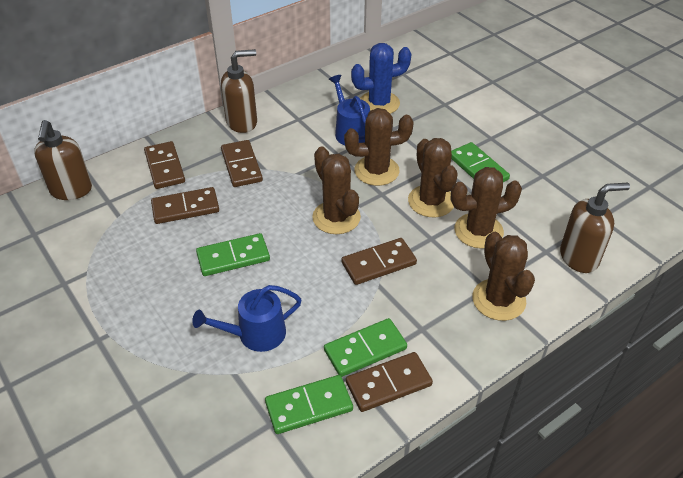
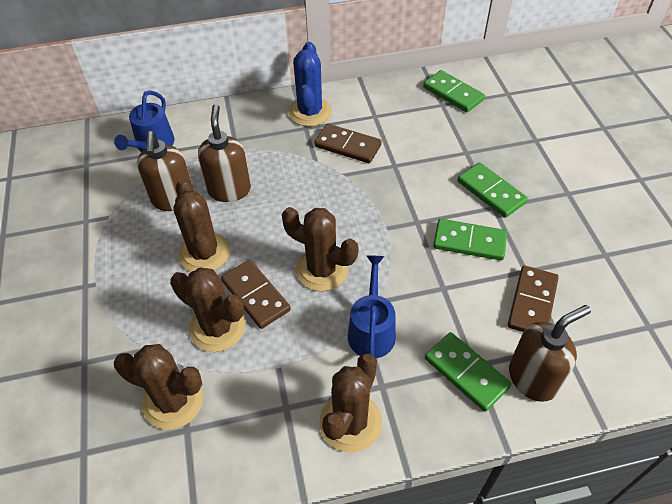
brown domino: [144,141,185,189] [151,187,219,224] [221,140,263,187] [341,238,417,285] [346,352,433,412] = 5 -> [221,260,291,329] [314,124,382,163] [508,266,559,332] = 3

